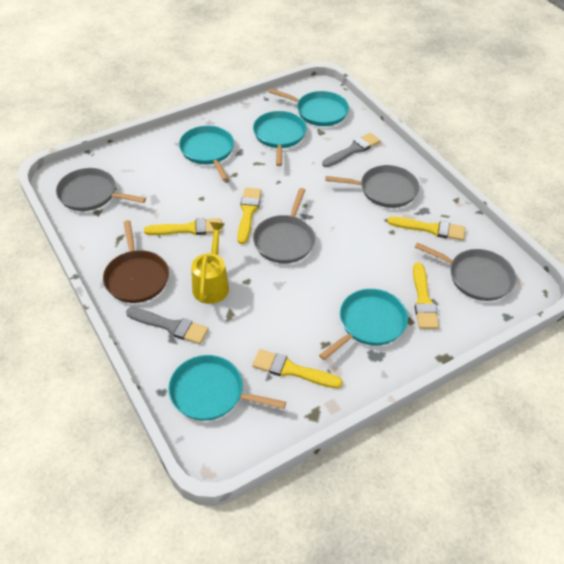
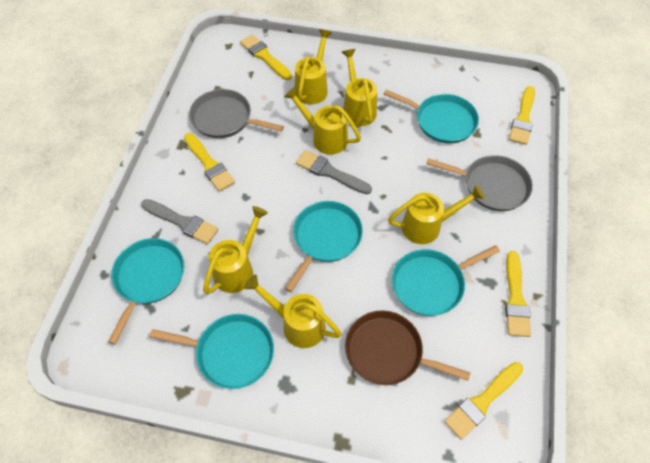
grey pan: [56,168,146,211] [253,188,315,263] [325,165,419,208] [415,242,516,301] = 4 -> [189,89,284,138] [427,155,533,211] = 2
yellow watering can: [191,222,229,304] = 1 -> [203,206,268,294] [244,274,342,348] [284,87,361,155] [295,29,332,105] [342,49,377,126] [388,185,485,244] = 6

